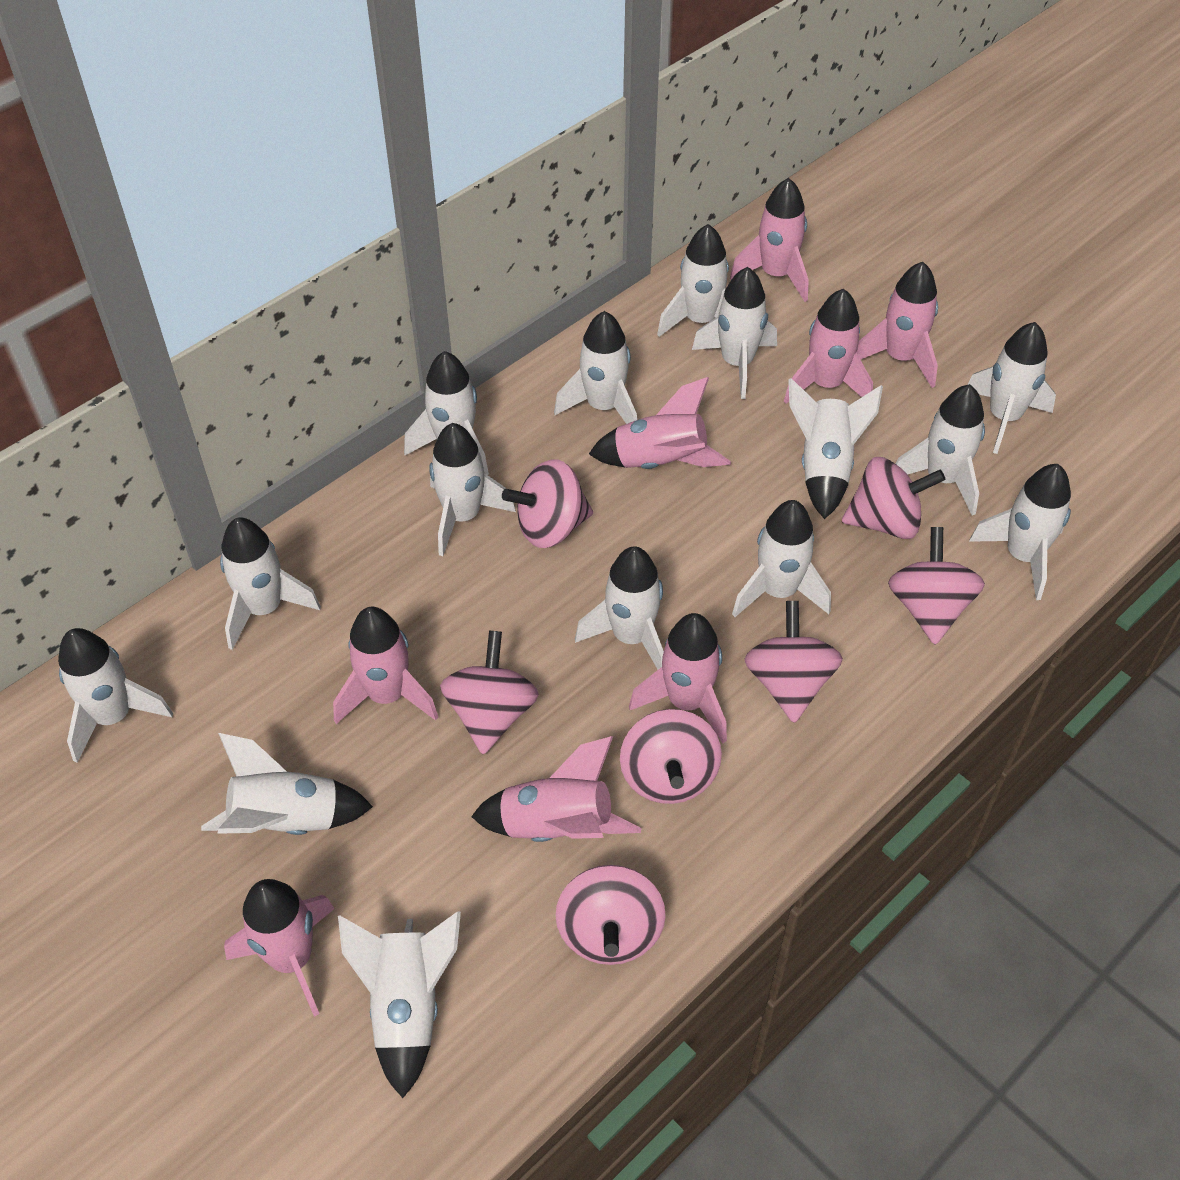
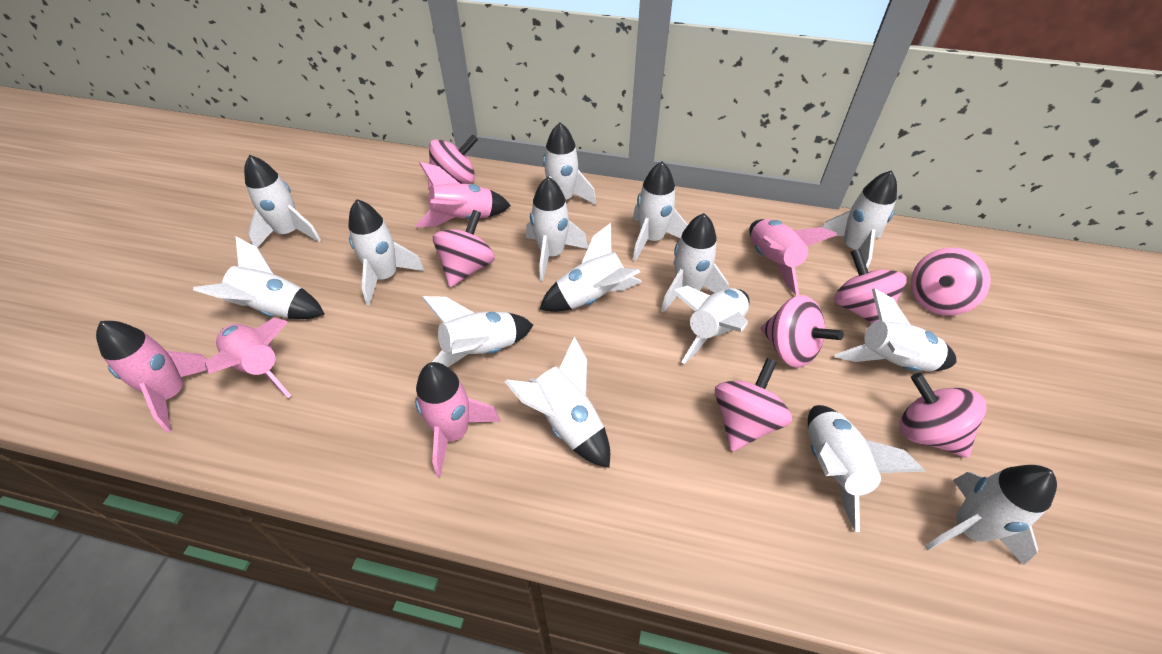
pink rocket: [224,879,335,1017] [333,606,438,724] [471,736,641,842] [589,377,731,469] [629,613,727,743] [730,178,809,302] [784,289,873,404] [856,262,938,388] = 8 -> [96,321,208,433] [205,317,291,398] [415,162,511,227] [415,362,501,477] [749,219,837,296] = 5

